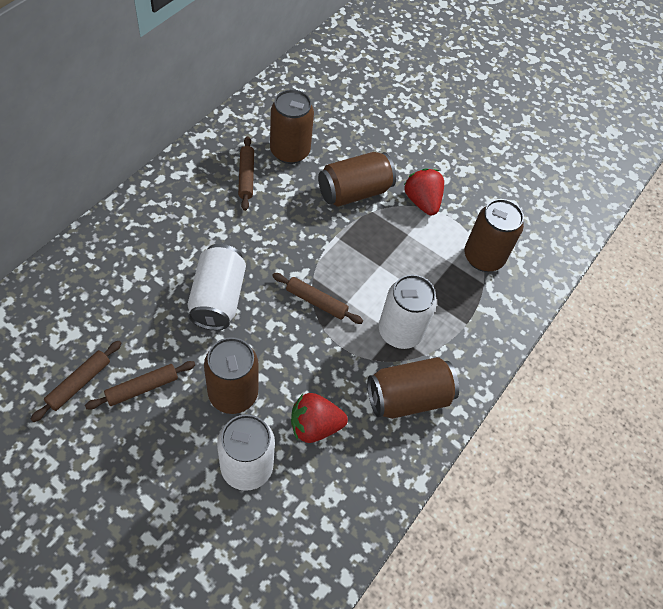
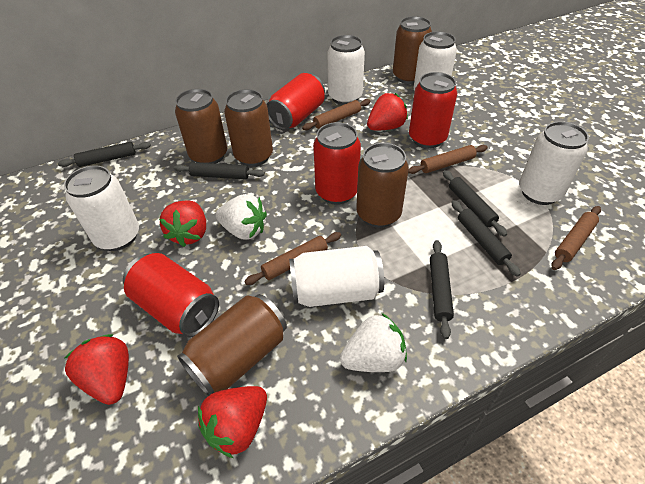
black rolling pin: none = 0 -> [58,142,151,167] [174,162,265,180] [430,240,454,339] [443,170,507,237] [451,200,521,277] = 5
red can: none = 0 -> [123,253,219,337] [267,73,325,130] [313,122,361,205] [409,72,457,148] = 4
red strawberry: [291,393,348,443] [404,168,444,215] = 2 -> [64,334,129,405] [159,200,206,247] [198,386,267,458] [367,93,408,130] = 4
white can: [188,244,246,330] [217,414,275,491] [379,275,437,349] = 3 -> [64,165,139,251] [289,246,384,307] [328,35,365,105] [414,32,457,91] [519,121,589,205] = 5
white strawberry: none = 0 -> [216,194,267,240] [340,313,407,372] = 2

